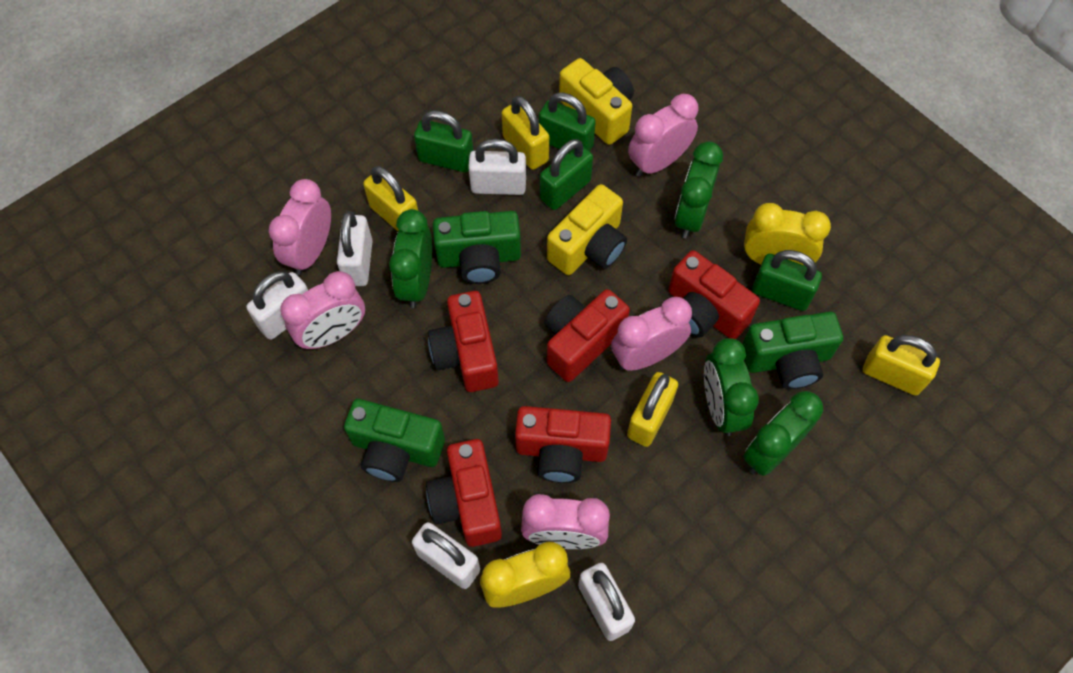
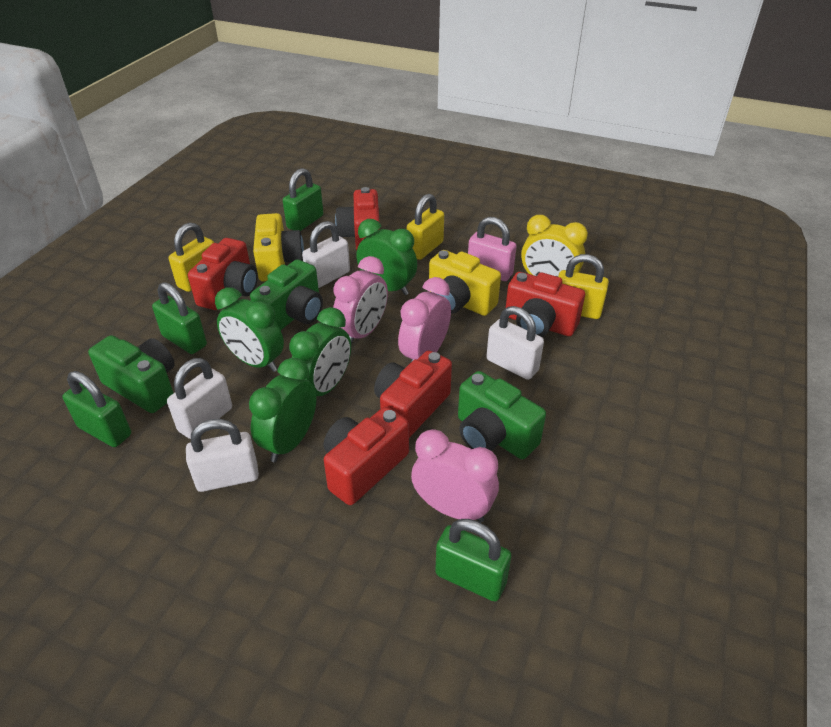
pink clock: [269,179,331,275] [280,271,365,349] [521,494,610,549] [611,297,692,371] [628,94,698,177] = 5 -> [333,256,388,345] [398,277,451,362] [411,429,499,523] = 3
pink padlock: none = 0 -> [468,217,517,281] = 1
white padlock: [246,271,308,340] [337,211,373,286] [412,522,480,589] [468,139,526,195] [578,563,635,641] = 5 -> [167,358,232,439] [186,419,259,492] [302,221,350,288] [486,306,544,380] = 4
yellow clock: [480,542,570,607] [744,203,831,266] = 2 -> [521,215,588,277] = 1
yellow padlock: [363,166,418,231] [502,96,549,170] [627,372,678,447] [863,335,940,396] = 4 -> [169,223,214,292] [407,194,444,260] [558,254,609,319] = 3

